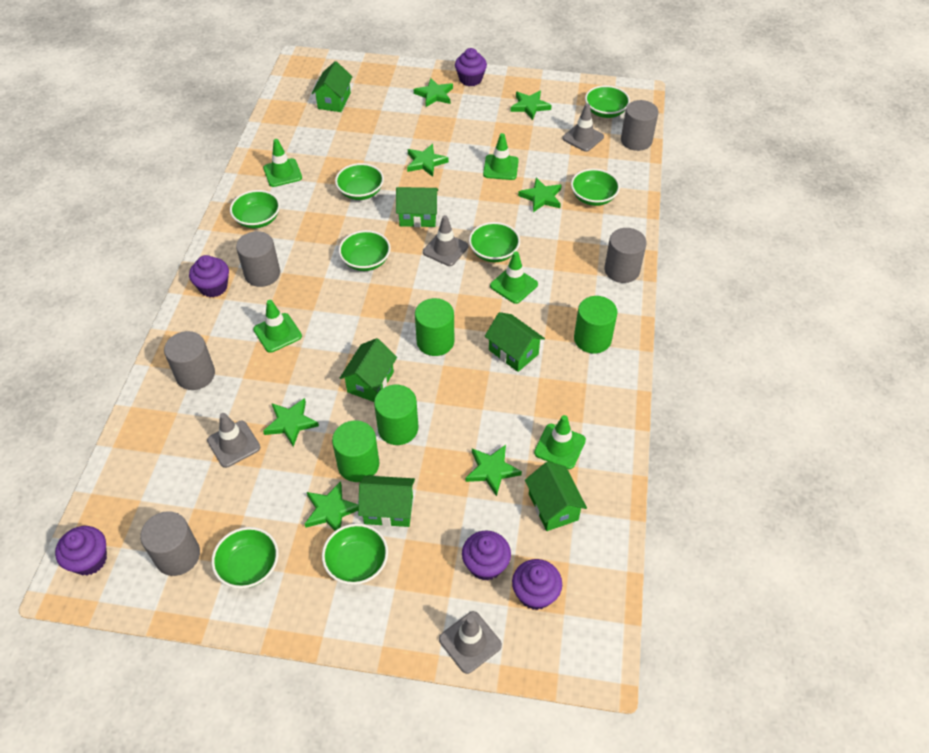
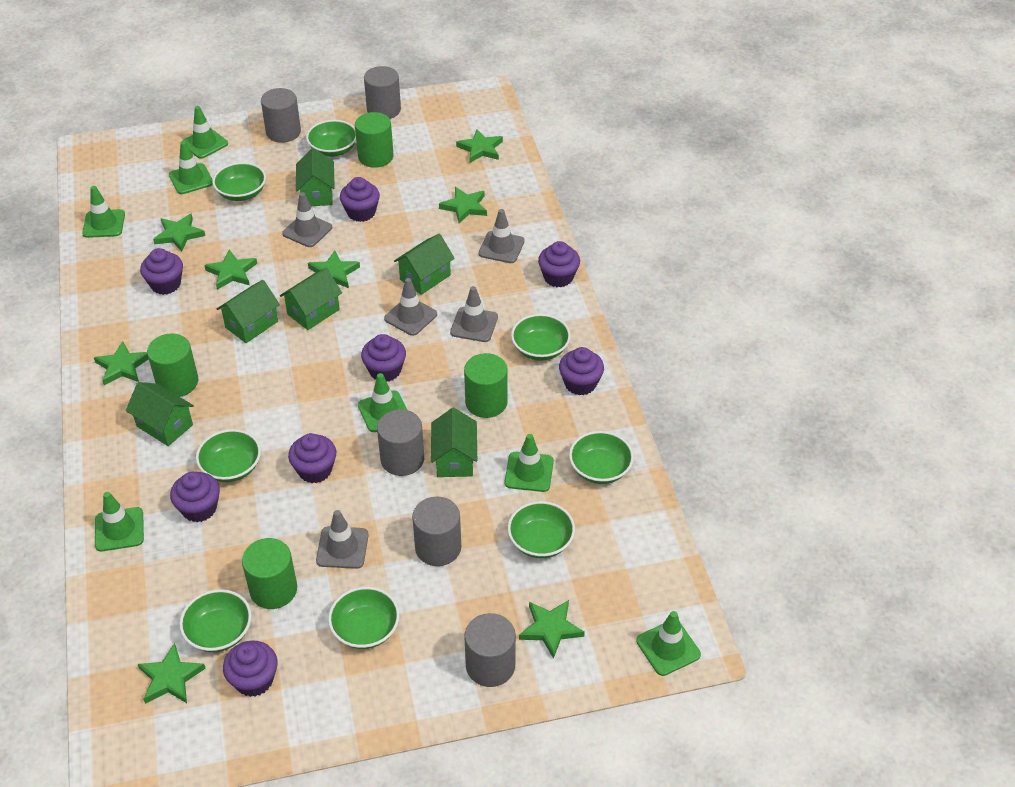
green star: [263,398,319,447] [305,481,358,531] [407,144,449,177] [414,78,453,107] [466,445,522,496] [510,91,552,120] [518,178,562,212] = 7 -> [94,341,148,385] [138,643,206,704] [153,213,205,252] [204,250,257,290] [308,250,360,288] [439,187,487,223] [456,129,503,163] [519,600,585,659] = 8
green traffic cone: [253,300,302,353] [263,139,302,187] [483,133,519,180] [490,252,538,304] [534,415,586,469] = 5 -> [82,186,125,238] [95,492,144,552] [169,141,213,194] [182,106,228,159] [358,373,407,432] [505,434,554,492] [636,611,701,676] = 7
grey traffic cone: [207,413,260,468] [423,215,468,266] [439,611,502,674] [562,103,604,152] = 4 -> [282,192,332,247] [316,510,369,569] [384,278,437,336] [450,286,498,342] [479,209,525,263] = 5
purple cupcake: [55,526,107,575] [189,255,229,297] [455,48,487,86] [462,531,511,581] [512,559,562,610] = 5 -> [140,248,183,295] [170,472,220,522] [223,640,278,697] [288,433,336,483] [340,177,380,222] [361,334,406,382] [538,241,580,287] [559,347,604,395] = 8

